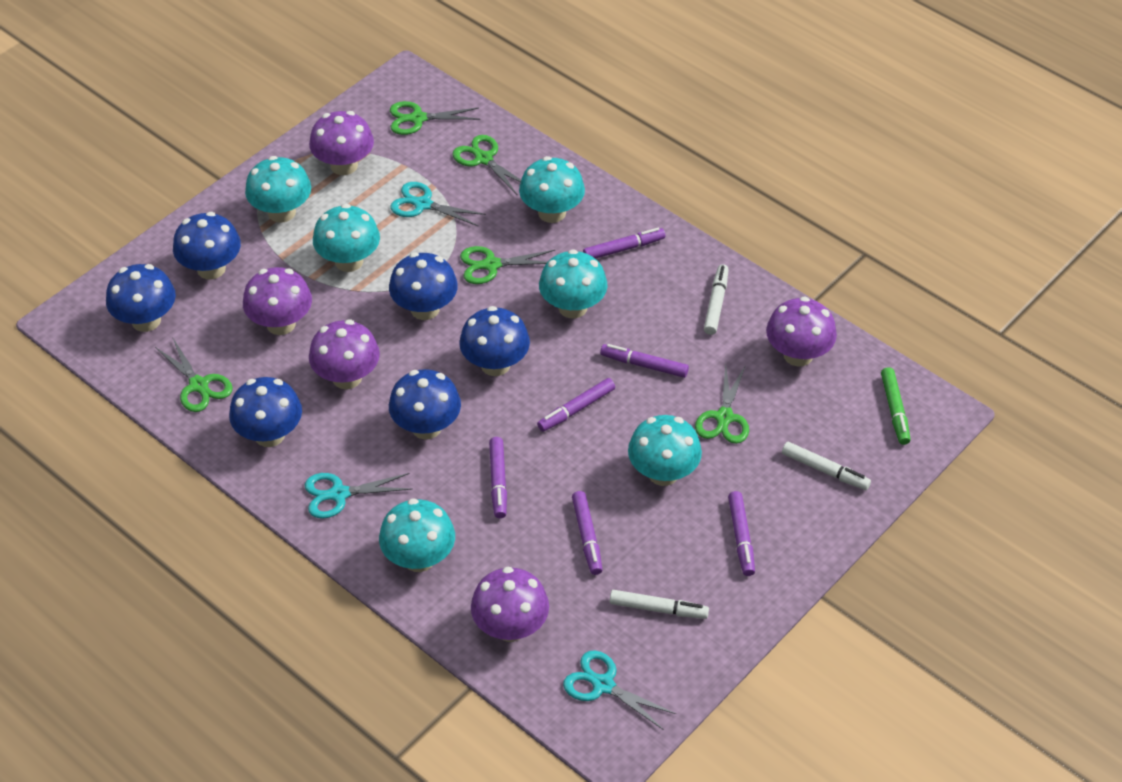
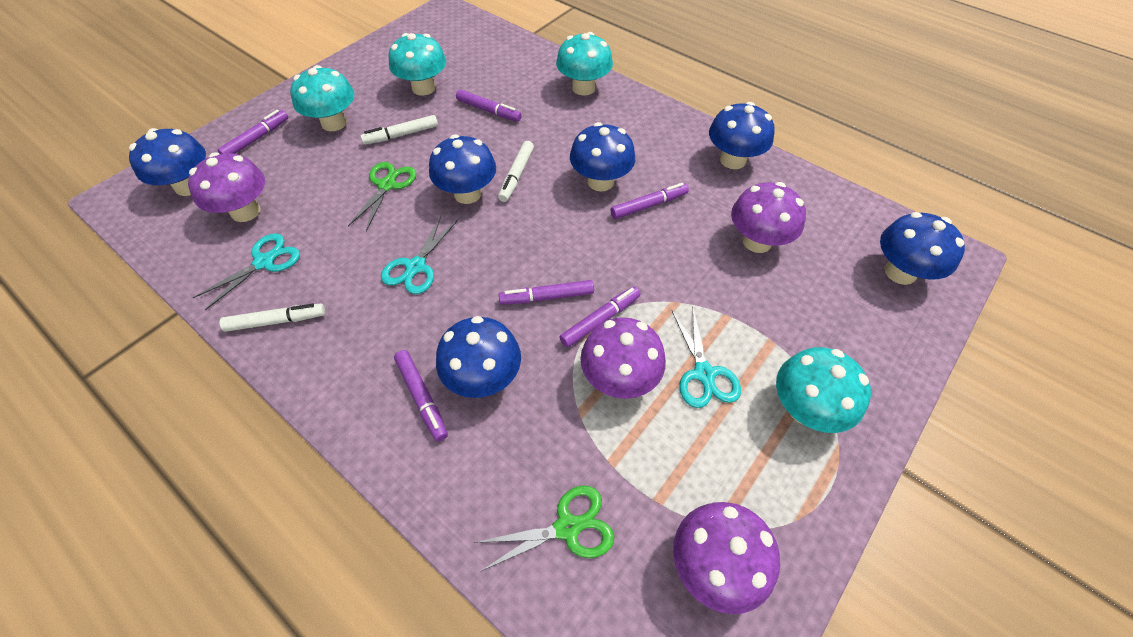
green marker: [881,367,911,445] = 1 -> none = 0
green scissors: [155,337,233,412] [390,101,480,135] [453,135,521,195] [460,246,555,284] [695,363,749,444] = 5 -> [348,162,416,231] [474,486,614,571] = 2
purple mushroom: [243,267,312,335] [309,111,374,175] [309,319,380,389] [471,567,549,642] [766,297,837,367] = 5 -> [188,152,265,222] [580,317,666,399] [673,502,780,614] [731,182,806,253] = 4
turquoise mushroom: [245,156,311,223] [313,204,380,272] [379,498,455,572] [519,156,585,223] [539,249,607,319] [628,415,702,486] = 6 -> [290,65,354,131] [389,33,446,96] [556,32,613,96] [776,347,871,433] = 4

